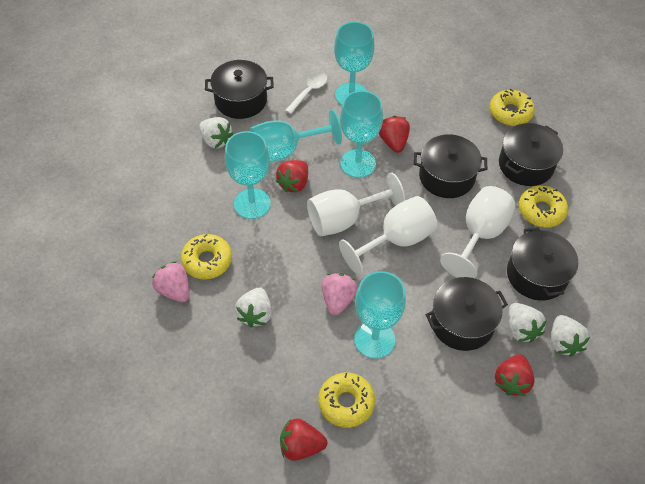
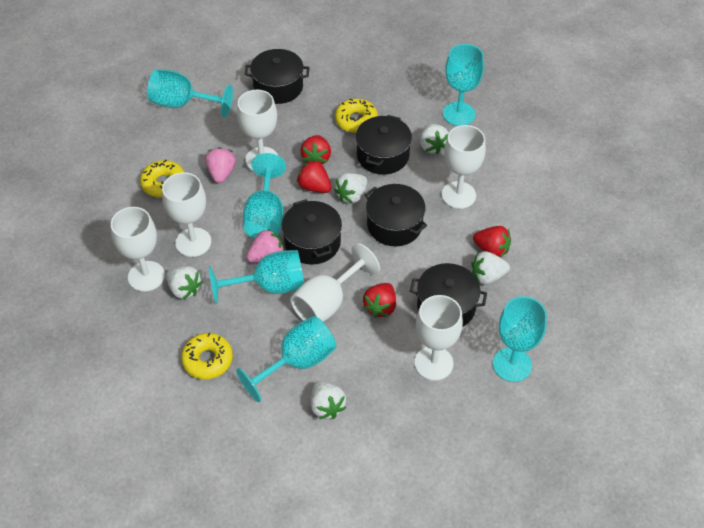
turquoise goblet: [225,131,271,219] [250,110,342,162] [334,22,374,105] [340,91,383,178] [354,271,406,359] = 5 -> [147,69,233,117] [209,250,304,303] [236,316,336,402] [243,153,286,238] [443,44,484,126] [493,296,547,382] = 6
white goblet: [307,173,405,236] [339,196,437,275] [440,186,516,278] = 3 -> [111,207,165,292] [162,172,211,257] [237,90,278,171] [290,243,380,322] [414,295,463,381] [442,125,486,209] = 6
white spoon: [285,73,327,114] = 1 -> none = 0
white strawberry: [199,117,234,149] [235,287,272,328] [508,303,547,343] [551,315,590,357] = 4 -> [166,266,202,299] [311,381,346,419] [334,173,367,204] [420,124,449,155] [472,251,510,285] = 5
yellow donut: [181,234,232,279] [319,373,375,428] [490,89,535,126] [519,185,568,228] = 4 -> [140,160,184,198] [181,333,233,379] [335,98,378,133] = 3

